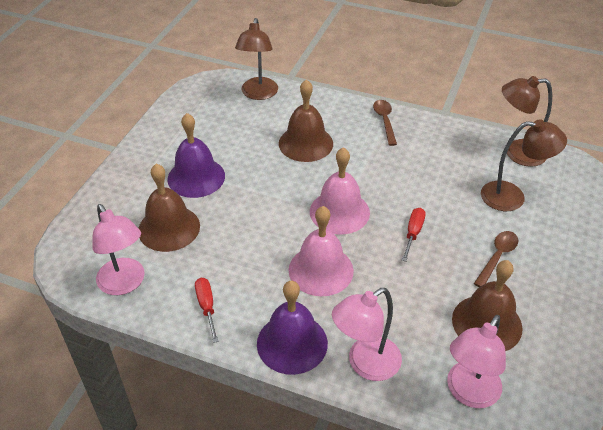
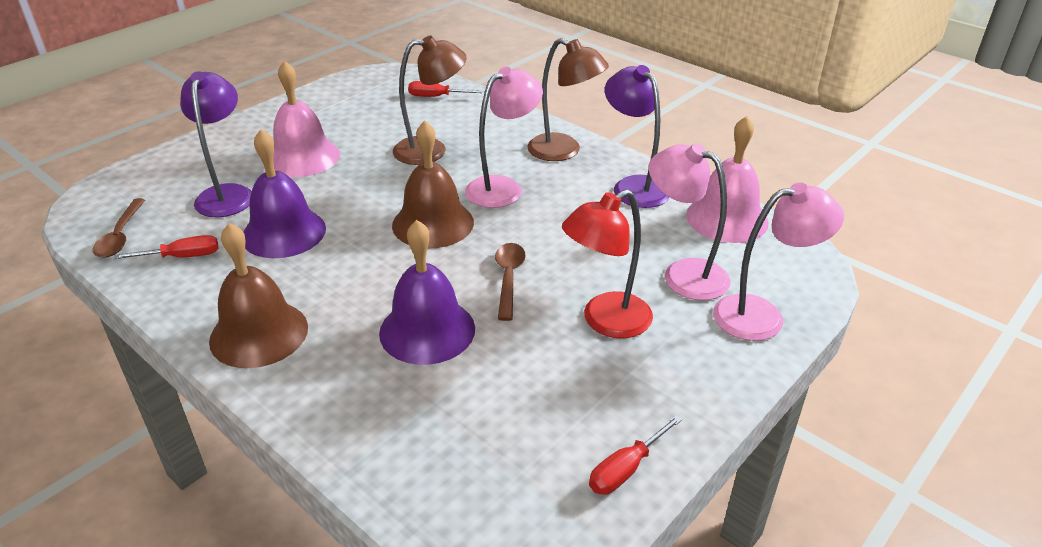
brown bell: [139,164,200,252] [279,79,333,162] [452,260,523,351] = 3 -> [209,223,308,368] [392,121,474,248] = 2
brown lamp: [235,18,278,100] [481,120,567,211] [502,76,552,167] = 3 -> [393,36,467,165] [527,38,609,161] = 2
purple lamp: none = 0 -> [180,71,252,217] [605,65,670,208] = 2
red lamp: none = 0 -> [562,189,653,338] = 1
red screwdriver: [195,278,218,343] [402,208,426,261] = 2 -> [113,235,218,259] [408,81,483,97] [589,415,683,495] = 3

